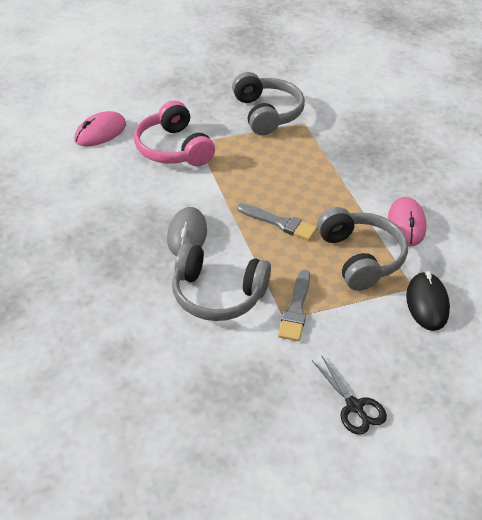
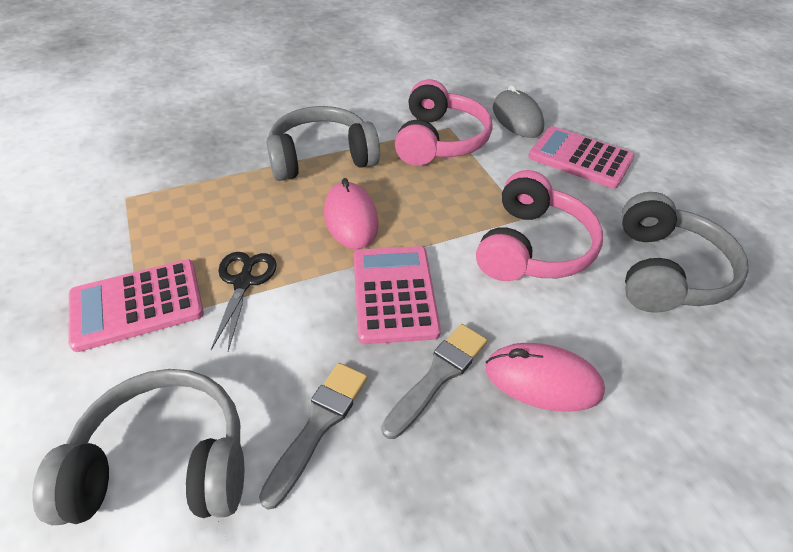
black mouse: [406,271,450,331] = 1 -> none = 0
pink calculator: none = 0 -> [69,259,204,352] [353,246,441,344] [528,126,635,188] = 3
pink headphones: [134,101,215,166] = 1 -> [395,79,493,166] [476,170,603,281] = 2

